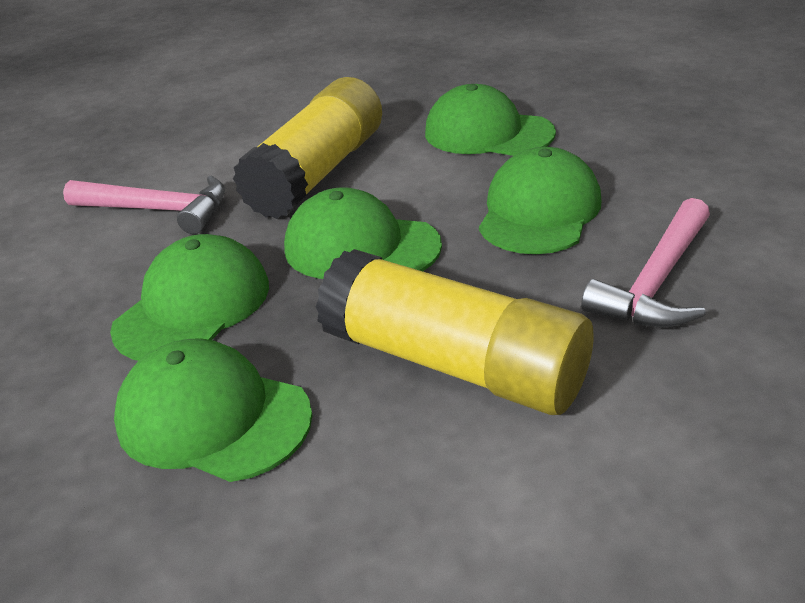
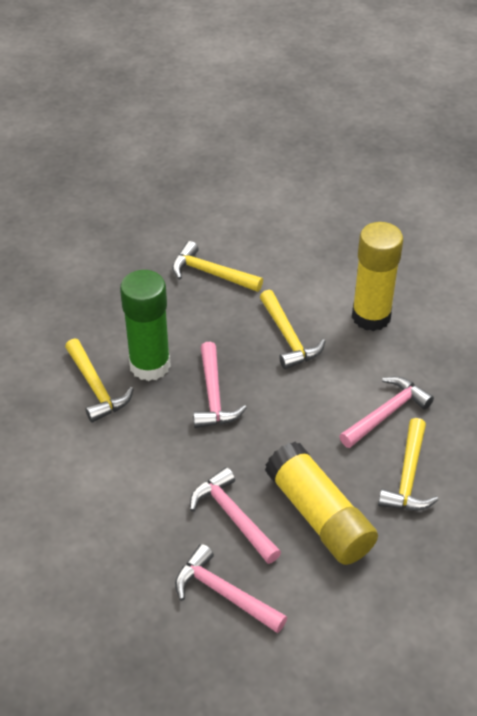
green cap: [110,234,269,361] [114,338,313,482] [284,187,442,279] [425,84,556,156] [479,147,601,254] = 5 -> none = 0
green glue stick: none = 0 -> [120,270,171,381] = 1
pink hammer: [63,175,225,234] [581,198,710,328] = 2 -> [175,544,287,633] [190,467,281,564] [193,342,247,428] [339,376,434,448] = 4
yellow hammer: none = 0 -> [65,339,134,423] [172,241,263,292] [260,290,325,369] [378,418,439,511] = 4

